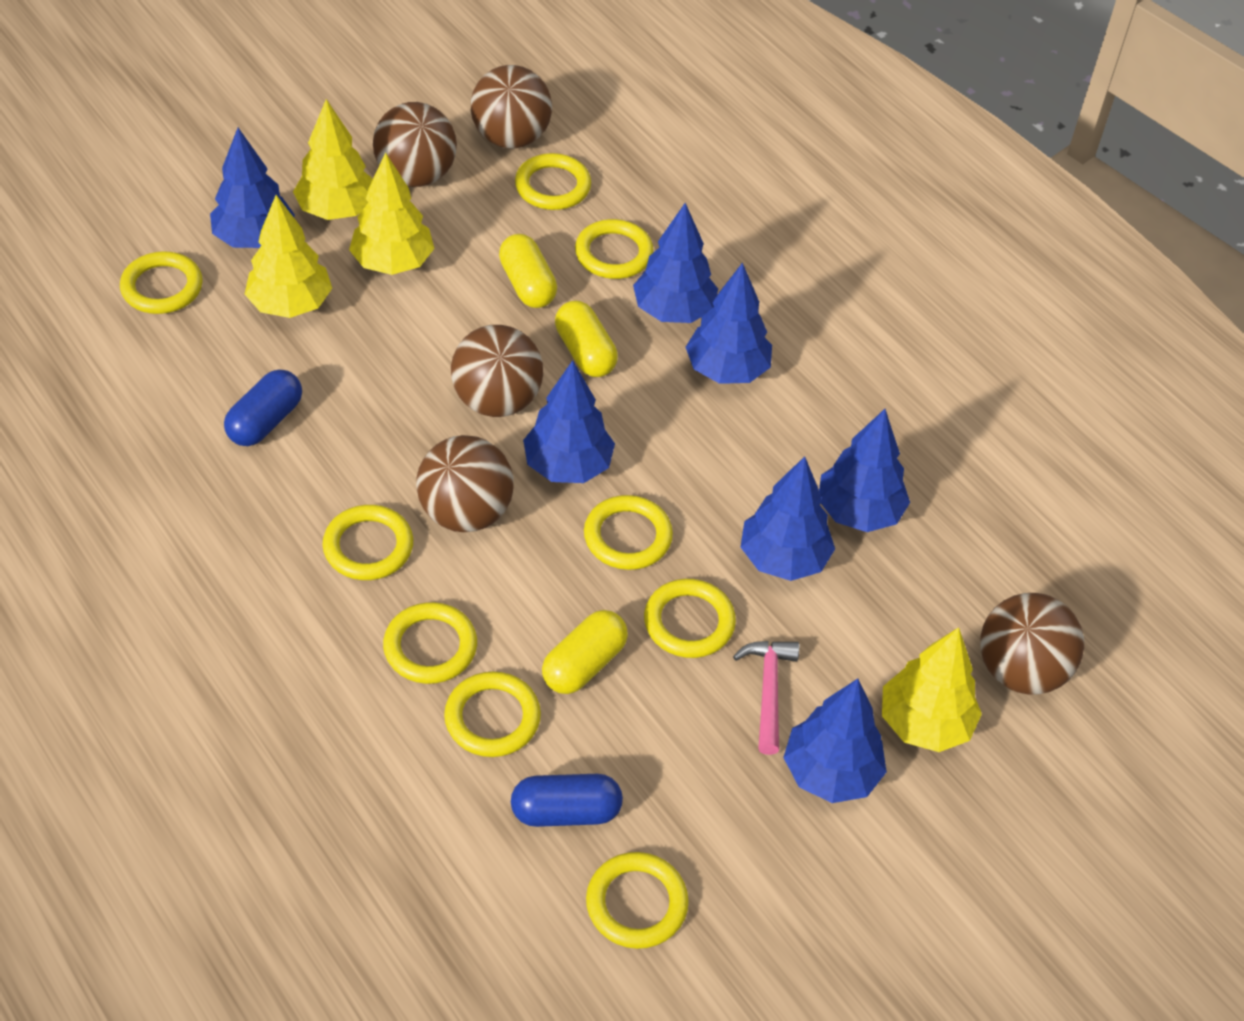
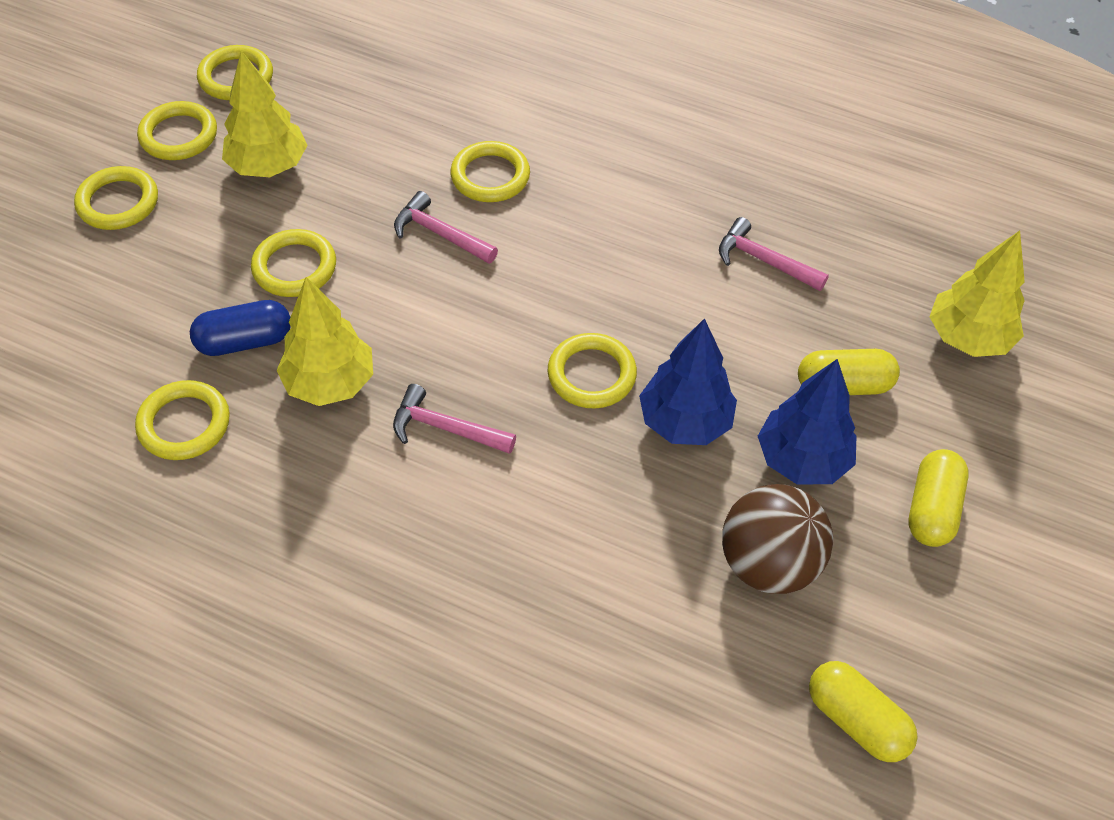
blue capsule: [224,369,302,446] [511,774,623,827] = 2 -> [190,300,291,356] = 1
blue tree: [210,128,295,248] [523,360,615,483] [633,203,718,323] [686,262,772,384] [741,456,835,581] [783,679,887,803] [819,409,910,532] = 7 -> [639,318,737,445] [758,359,856,484] = 2
brown ball: [373,102,457,187] [416,435,513,532] [451,325,543,417] [471,65,552,148] [981,593,1084,694] = 5 -> [722,484,833,594] = 1
pink hammer: [733,641,799,755] = 1 -> [393,384,516,454] [394,191,498,264] [719,217,829,291] = 3
yellow ring: [120,251,203,314] [322,505,413,580] [383,602,477,684] [444,671,541,757] [515,153,591,210] [575,219,654,279] [584,495,673,570] [586,852,689,949] [644,579,736,658] = 9 -> [74,166,158,230] [135,380,230,460] [137,101,217,160] [197,45,273,100] [251,229,336,297] [450,141,530,202] [547,333,637,408] = 7
yellow tree: [245,195,332,318] [293,99,373,220] [349,152,434,275] [882,627,982,752] = 4 -> [222,51,308,177] [277,277,373,406] [929,231,1025,357] = 3

